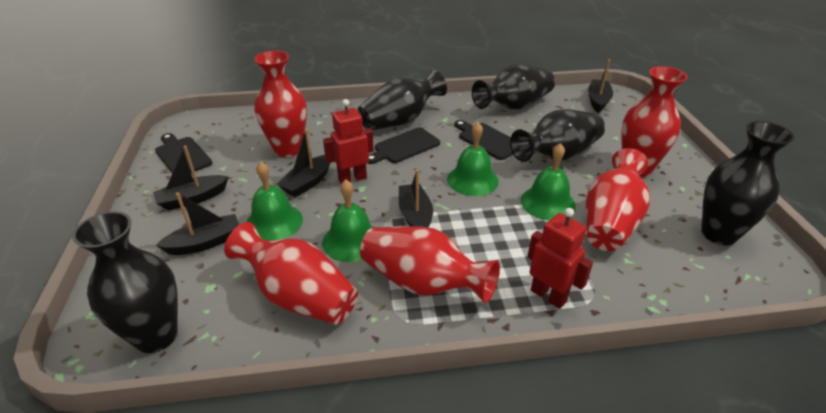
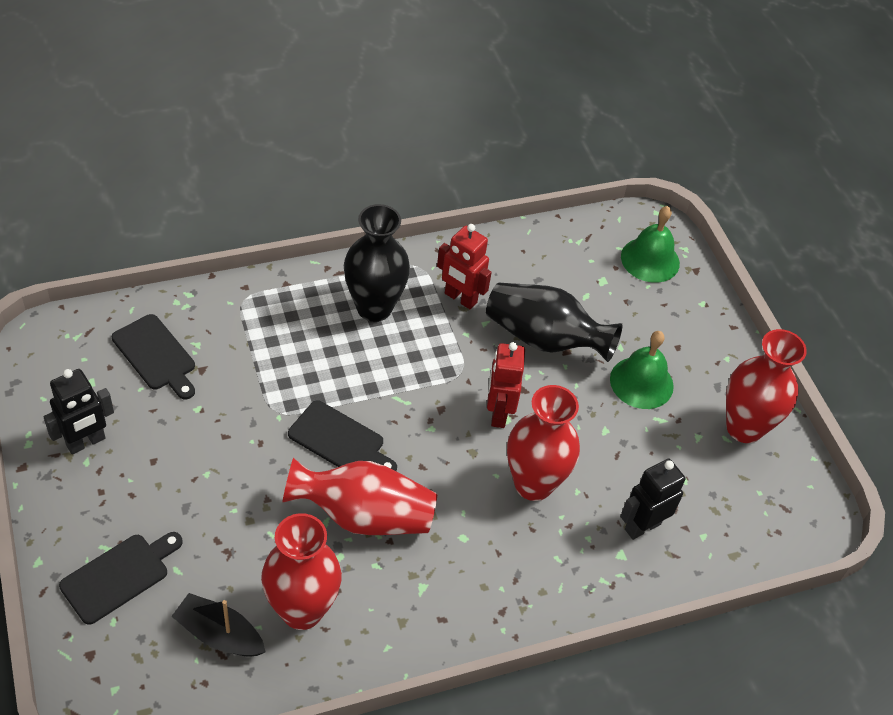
black boat: [153,146,229,210] [156,192,239,255] [277,129,330,197] [399,169,433,228] [588,59,613,113] = 5 -> [171,593,265,657] = 1
black robot: none = 0 -> [44,369,114,454] [620,459,685,540] = 2
black vase: [72,211,178,353] [357,70,447,130] [472,65,555,109] [510,109,605,162] [701,121,794,246] = 5 -> [344,204,410,322] [486,283,622,362] = 2
green bell: [246,162,303,241] [322,179,373,262] [447,122,499,196] [521,143,576,221] = 4 -> [610,331,674,409] [621,206,680,283] = 2
red vase: [224,222,358,324] [254,51,307,157] [360,226,500,303] [586,148,650,251] [621,66,688,177] = 5 -> [261,513,342,630] [282,458,437,535] [507,385,580,501] [726,329,807,443] = 4

